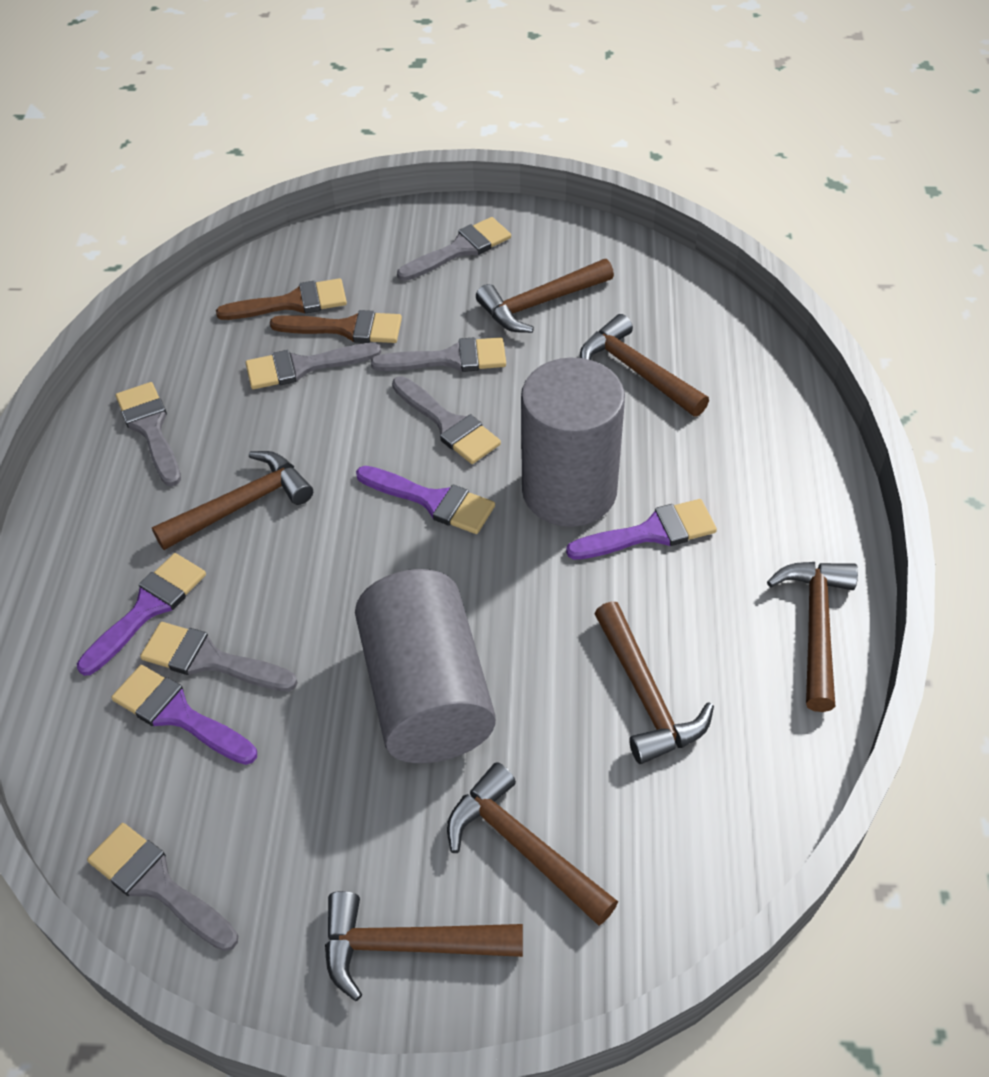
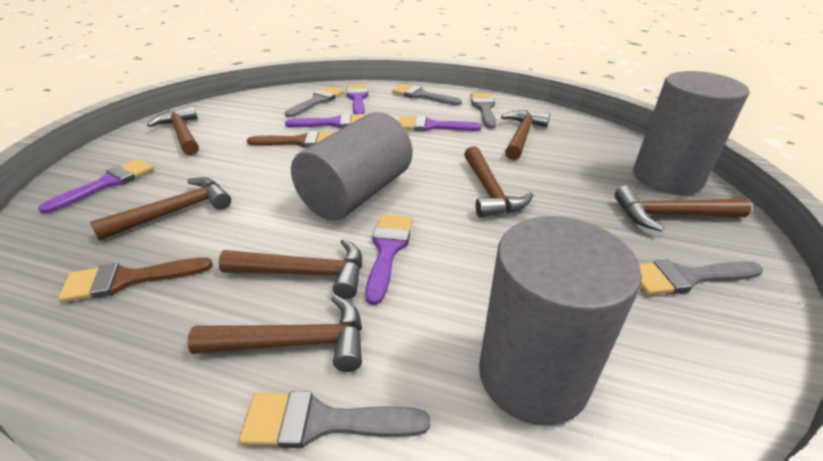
grey brush: [87,823,238,951] [116,382,181,486] [140,622,298,692] [246,343,381,389] [371,337,506,372] [392,376,501,464] [397,217,511,281] = 7 -> [239,391,430,448] [285,87,344,118] [392,84,462,105] [470,93,496,129] [639,259,763,295] = 5
grey cylinder: [355,569,496,763] [521,358,625,527] = 2 -> [291,112,412,221] [479,216,642,426] [633,71,749,195] = 3
purple brush: [77,553,206,676] [111,665,257,765] [356,466,495,534] [566,499,717,560] = 4 -> [38,159,154,214] [285,113,367,128] [346,84,368,114] [365,214,413,305] [399,116,481,131] = 5

